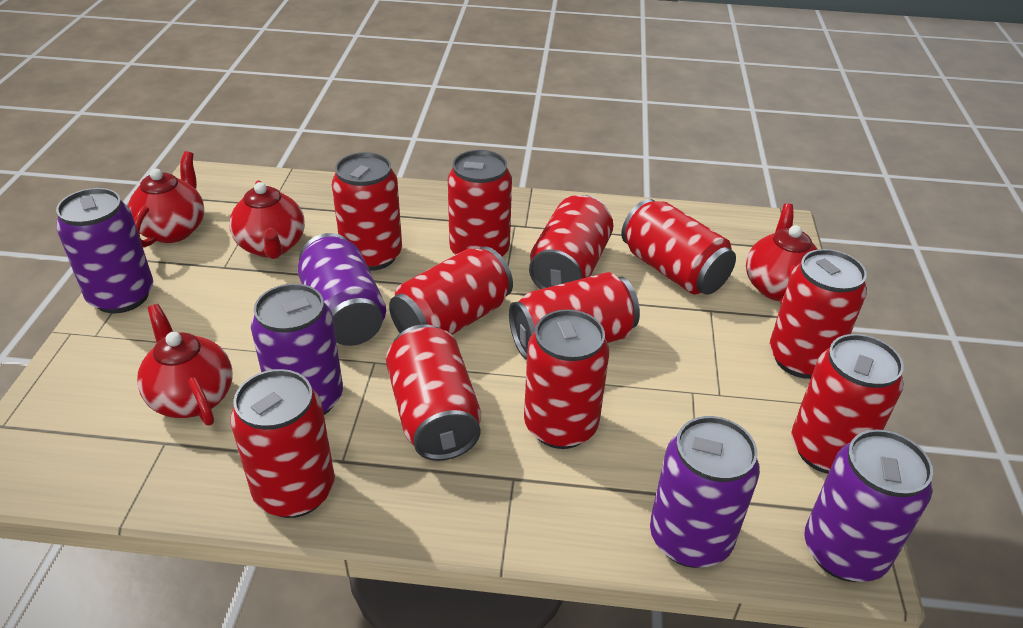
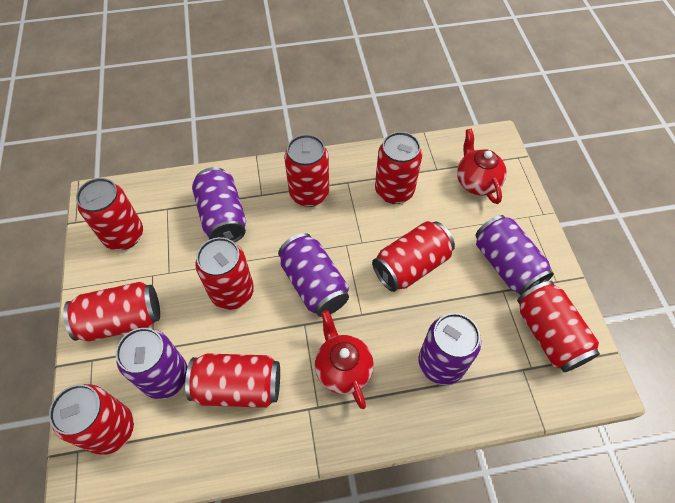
red can: [230,369,335,518] [332,152,402,271] [386,324,481,461] [389,246,513,335] [448,150,512,256] [509,272,640,360] [524,309,609,449] [529,195,613,289] [621,199,736,295] [769,249,867,379] [791,334,904,474] = 11 -> [49,384,134,455] [63,282,160,342] [76,178,143,250] [185,353,280,408] [195,237,254,310] [284,134,329,207] [372,221,455,292] [375,132,422,204] [517,281,600,372] = 9
red teapot: [128,151,204,248] [137,304,233,426] [229,180,305,259] [746,203,817,304] = 4 -> [315,310,374,409] [457,128,507,204] = 2

